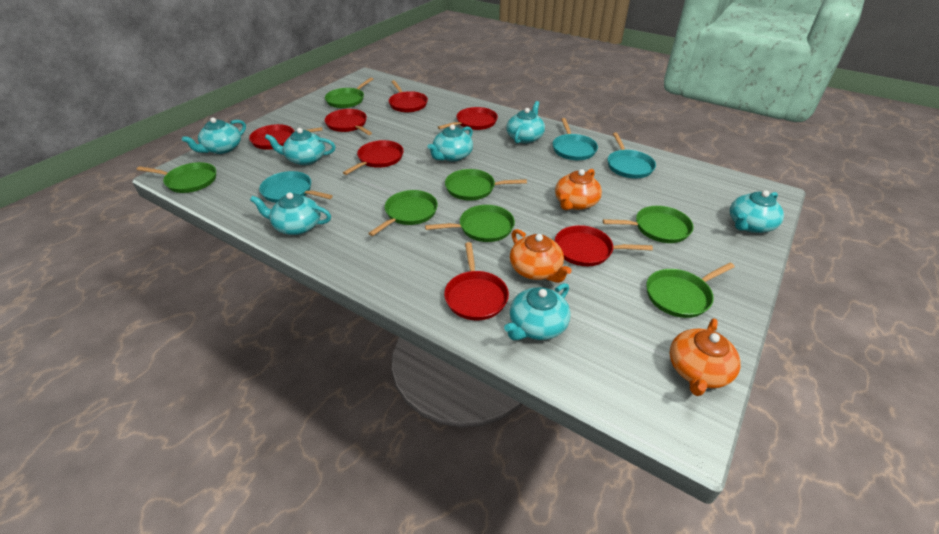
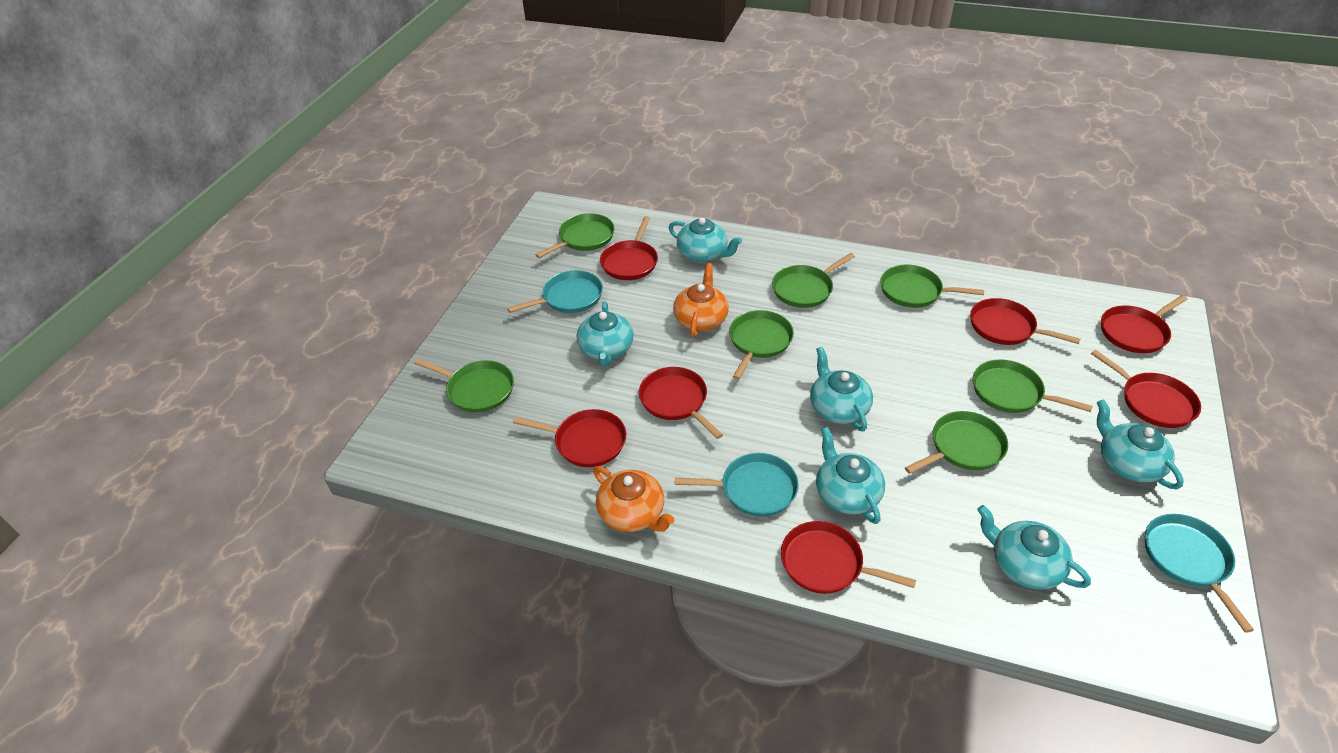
orange teapot: [510,229,572,283] [555,169,602,210] [670,318,741,396] = 3 -> [593,466,674,532] [673,263,729,338] = 2
turquoise teapot: [182,118,246,154] [250,192,331,235] [265,128,336,165] [428,124,473,162] [504,283,571,340] [506,101,545,143] [730,190,784,233] = 7 -> [577,302,634,367] [669,218,742,262] [810,347,873,432] [816,427,885,524] [977,505,1091,590] [1097,399,1184,490] = 6

